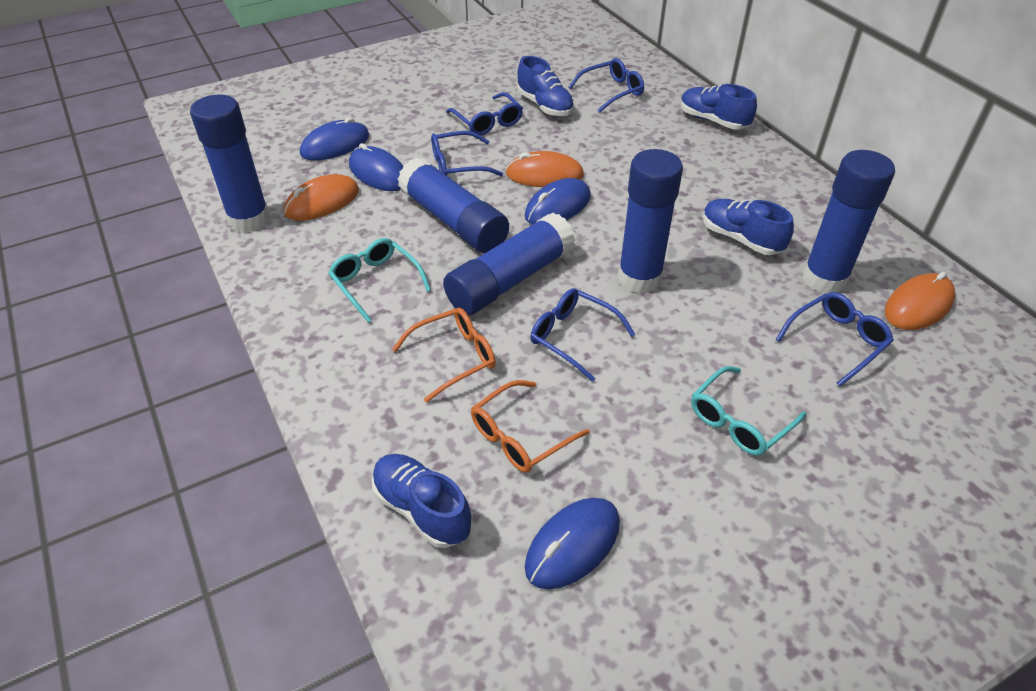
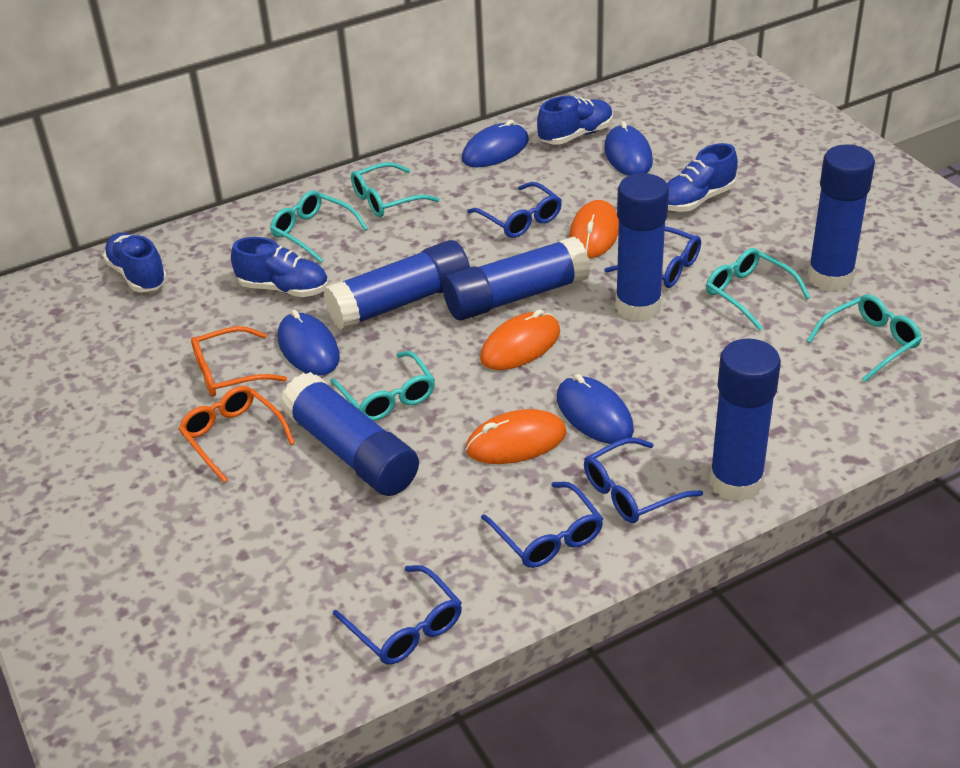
blue glue stick: [190,94,270,233] [398,158,509,253] [443,213,575,316] [618,149,683,294] [802,150,895,294] = 5 -> [280,372,419,496] [324,240,470,330] [443,236,590,320] [615,173,669,321] [709,338,781,502] [807,145,875,291] = 6
turquoise glasses: [328,238,431,323] [691,366,806,456] = 2 -> [270,190,368,263] [330,351,435,421] [351,162,440,217] [706,248,810,331] [807,294,922,382] = 5

